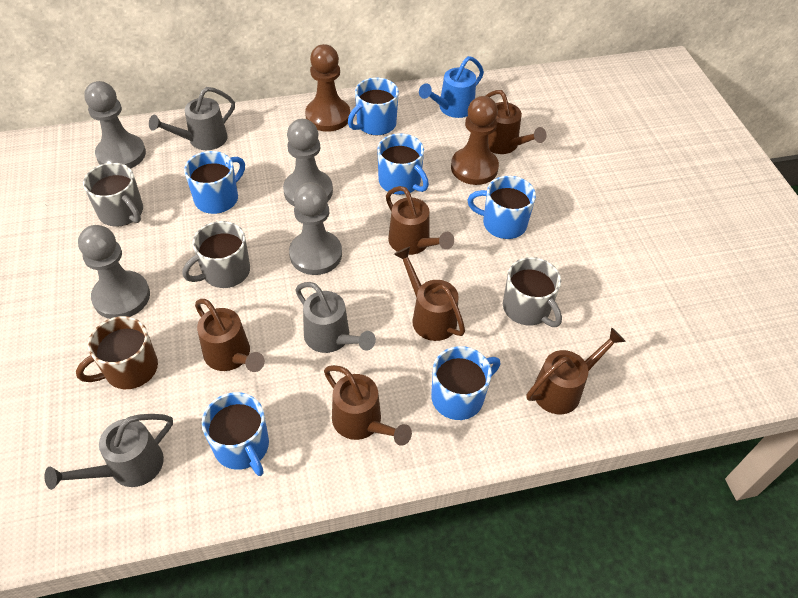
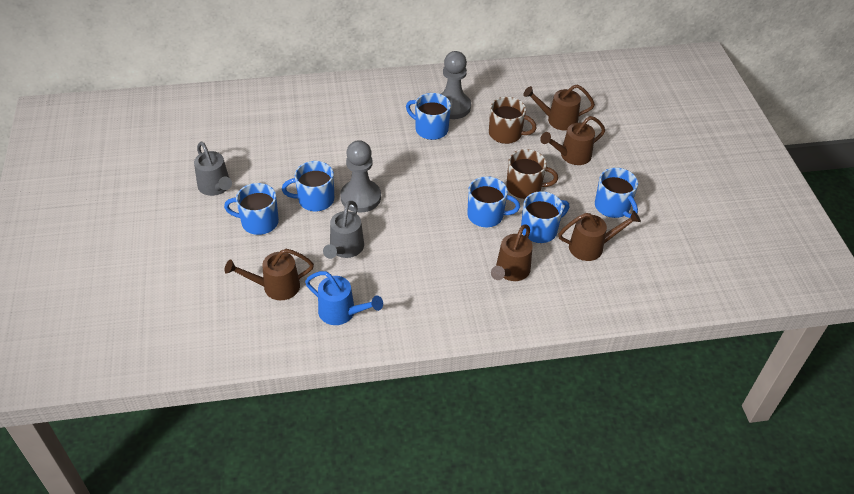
brown mug: [76,316,158,389] = 1 -> [489,97,537,144] [506,149,558,199] = 2
brown pawn: [305,44,350,132] [451,96,499,185] = 2 -> none = 0
brown watering can: [195,299,265,372] [324,365,412,446] [386,186,454,255] [394,247,465,341] [485,90,546,154] [527,327,626,414] = 6 -> [225,249,314,300] [491,224,533,281] [523,85,595,131] [540,116,605,165] [558,210,641,261] = 5
grey mug: [83,163,143,227] [182,221,250,288] [503,257,562,327] = 3 -> none = 0
grey pawn: [78,225,150,319] [84,81,146,169] [283,119,333,207] [289,182,342,275] = 4 -> [340,140,381,213] [441,51,471,119] = 2
grey watering can: [44,414,173,490] [149,87,235,150] [295,282,376,353] = 3 -> [194,141,232,196] [323,201,364,259] = 2

